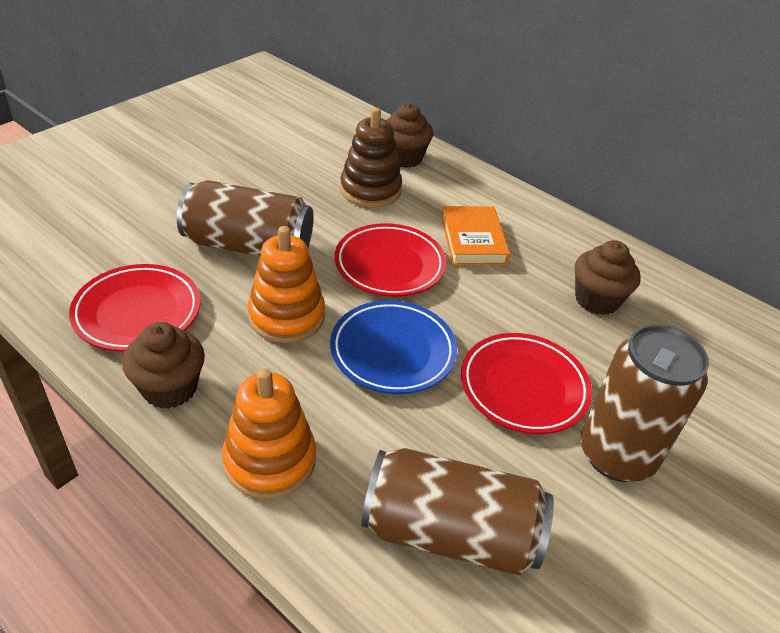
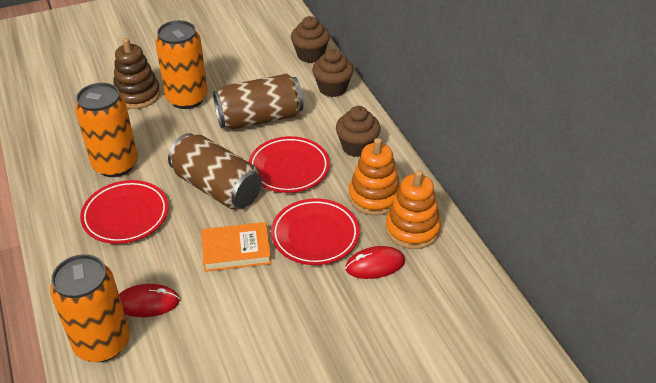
blue plate: [330,300,457,394] = 1 -> none = 0
brown can: [177,180,313,256] [361,448,554,575] [580,324,709,482] = 3 -> [168,133,262,209] [213,74,304,129] = 2
orange can: none = 0 -> [50,254,130,362] [75,83,138,177] [155,20,208,109] = 3
red mouse: none = 0 -> [119,284,180,317] [345,246,405,279] = 2

